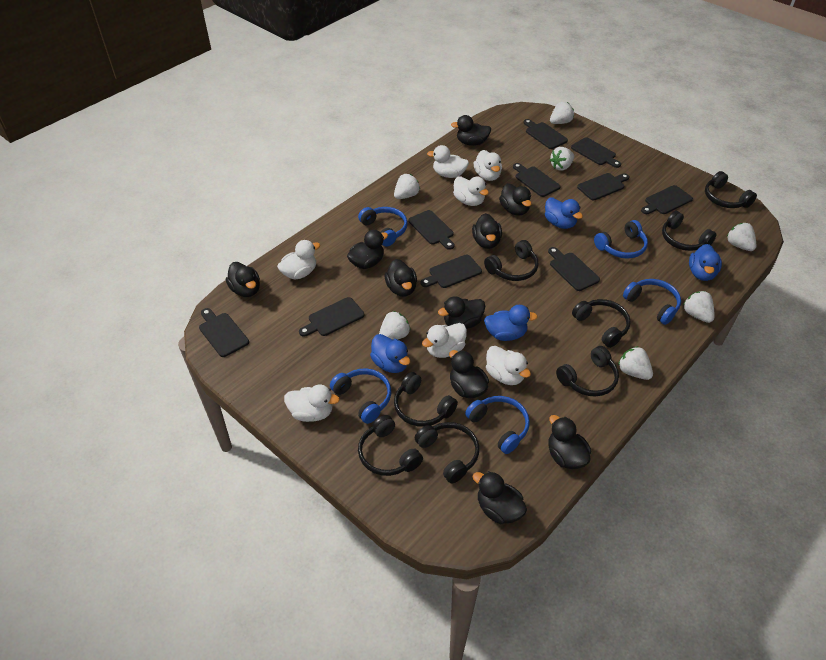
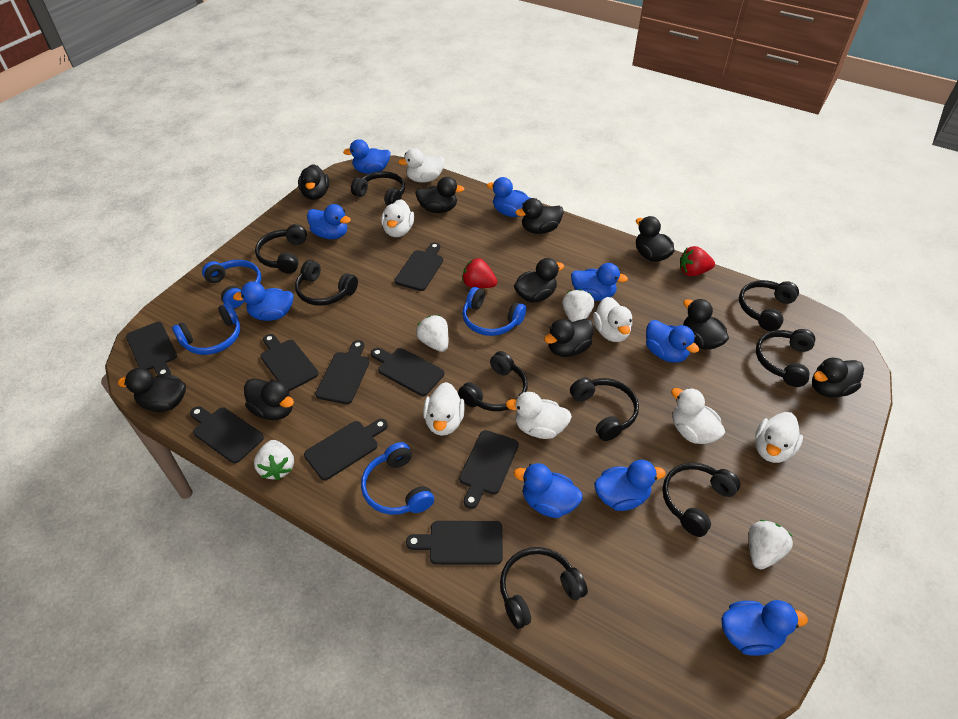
black cutting board: [199,308,249,357] [299,297,364,337] [409,210,454,250] [420,254,482,288] [513,163,561,197] [523,119,568,149] [548,247,600,291] [571,137,621,168] [577,173,629,200] [641,185,693,214] = 10 -> [126,322,177,376] [190,406,264,463] [261,334,319,391] [304,419,388,480] [315,340,370,404] [371,348,444,396] [395,242,443,291] [406,521,503,565] [459,430,519,509] = 9
black headphones: [358,415,423,476] [394,372,458,427] [415,422,479,483] [484,240,539,281] [556,346,619,397] [572,299,631,348] [662,211,717,251] [705,171,757,208] = 8 -> [255,224,307,274] [295,260,358,306] [351,171,405,206] [458,351,528,411] [500,547,588,629] [570,378,639,441] [662,463,741,537] [739,280,799,331] [756,329,815,387] = 9
blue duck: [370,334,410,373] [484,305,538,341] [545,197,583,229] [689,244,722,281] = 4 -> [233,282,294,321] [307,204,351,239] [343,139,391,174] [487,177,530,217] [514,463,583,518] [571,263,628,301] [594,460,665,511] [646,320,699,363] [722,600,808,656] = 9
blue headphones: [330,368,391,424] [358,207,408,247] [465,396,530,454] [594,220,648,259] [623,279,681,325] = 5 -> [172,303,240,355] [202,260,261,308] [361,442,434,515] [462,287,526,336] = 4
red strawberry: none = 0 -> [462,258,497,288] [680,246,715,276] = 2
white strawberry: [379,311,411,340] [394,174,420,199] [550,102,574,124] [550,147,574,171] [618,346,653,380] [683,291,714,323] [727,223,756,251] = 7 -> [254,440,294,480] [416,315,449,352] [562,289,594,322] [749,520,793,569] = 4

